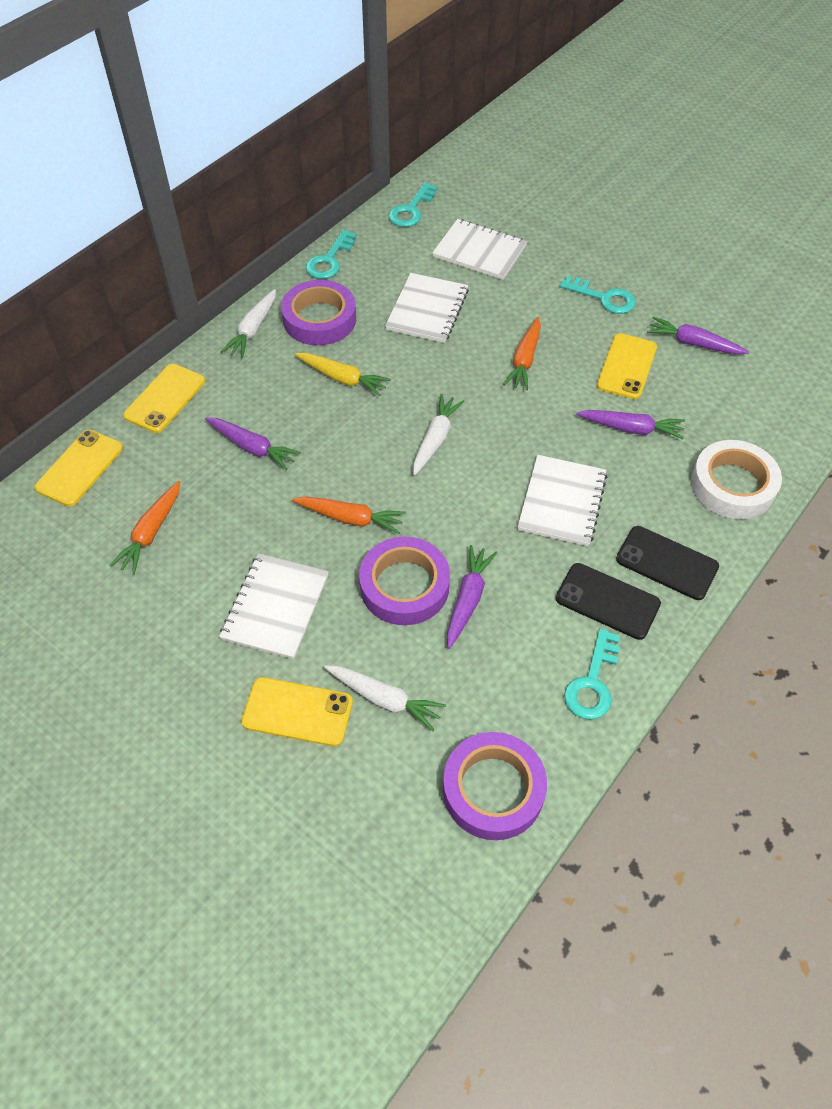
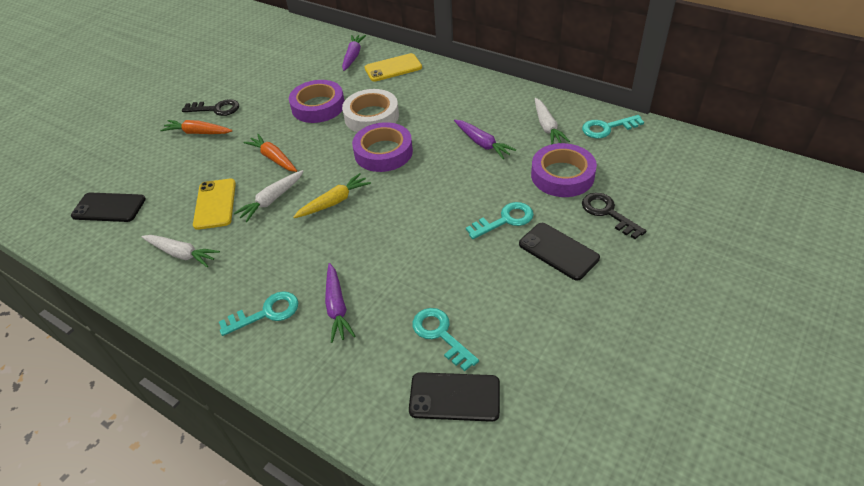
black key: none = 0 -> [182,99,239,116] [582,193,646,239] = 2
black phone: [556,563,661,640] [616,526,719,600] = 2 -> [71,193,146,222] [409,372,500,422] [519,223,600,281] = 3
orange carrot: [110,481,180,574] [292,496,406,534] [503,317,541,390] = 3 -> [160,120,232,134] [244,134,297,172] = 2
purple carrot: [205,418,301,471] [447,545,497,649] [576,410,685,439] [647,317,749,354] = 4 -> [325,263,355,343] [342,35,366,71] [454,120,516,159] = 3
white notebook: [219,553,329,659] [385,273,469,343] [432,219,527,280] [517,455,607,546] = 4 -> none = 0
yellow phone: [34,430,123,506] [123,364,205,433] [241,677,353,747] [597,333,657,399] = 4 -> [193,179,236,230] [365,53,422,82] = 2

